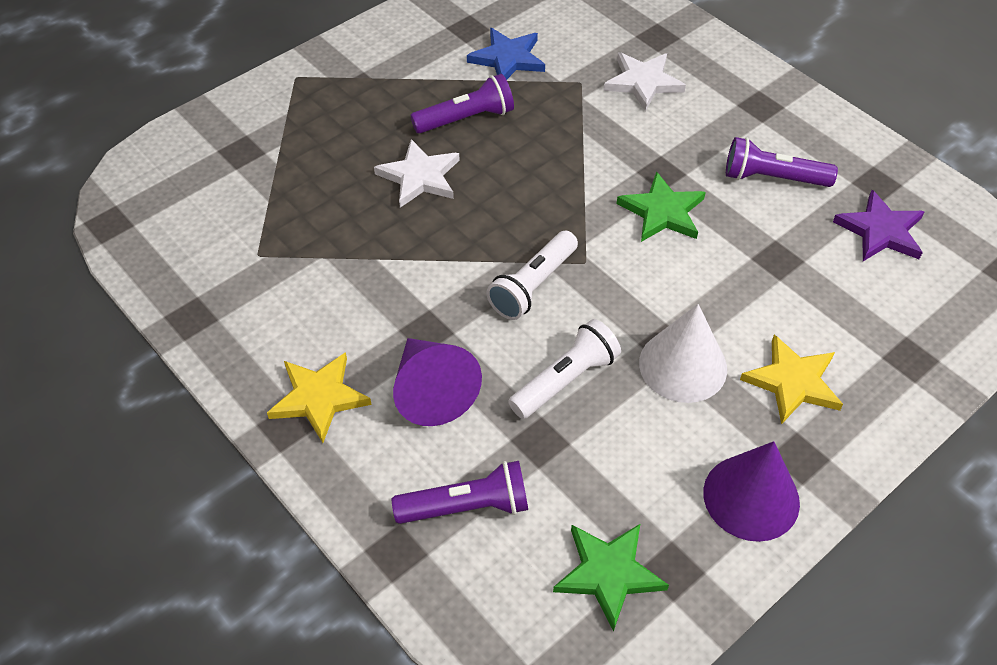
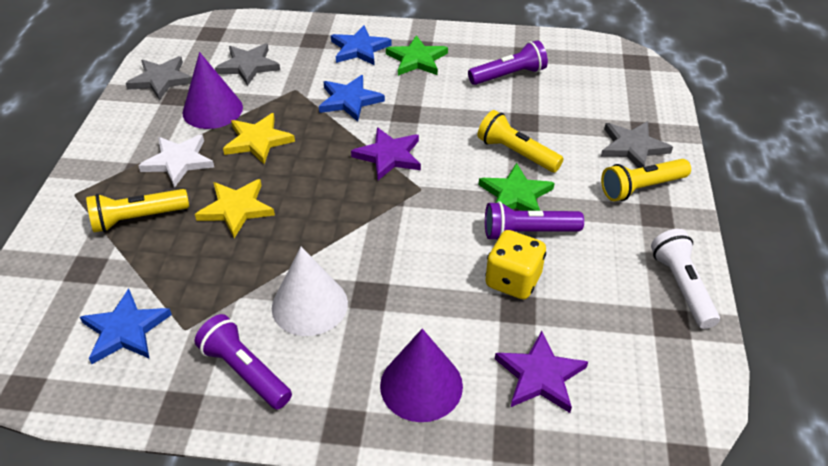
blue star: [467,28,545,80] = 1 -> [80,289,172,364] [319,75,385,121] [331,25,392,65] = 3
grey star: none = 0 -> [126,56,192,101] [215,44,280,86] [601,121,673,168] = 3
purple star: [833,190,925,261] = 1 -> [351,127,421,180] [495,331,588,413] = 2
white flashlight: [486,231,578,320] [508,319,621,419] = 2 -> [651,229,720,329] = 1
white star: [374,139,460,208] [603,53,686,112] = 2 -> [138,134,214,188] = 1
yellow dice: none = 0 -> [485,230,546,299] = 1
yellow flashlight: none = 0 -> [86,189,189,232] [478,110,563,172] [601,159,691,201] = 3

